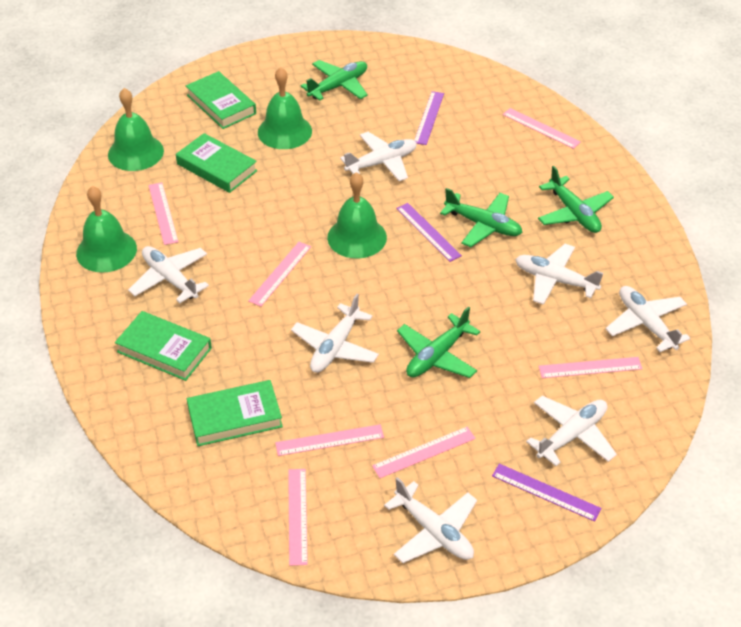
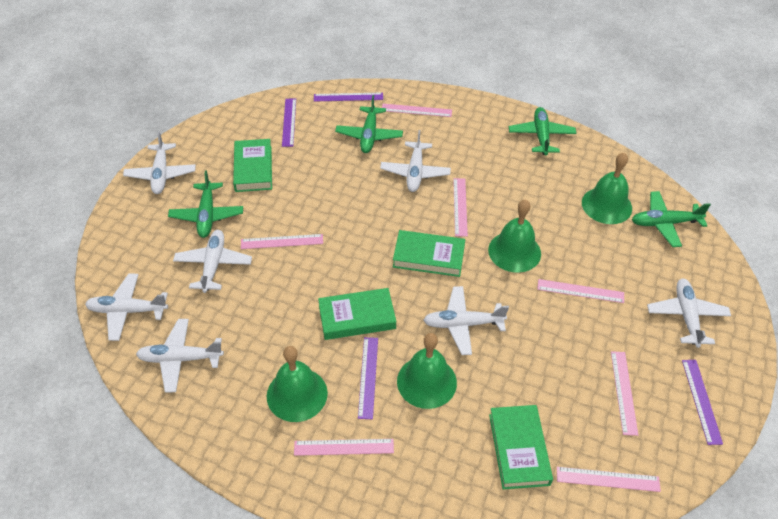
purple ruler: [396,203,462,262] [414,91,444,145] [492,464,601,522] = 3 -> [282,99,296,147] [314,92,383,102] [358,337,378,419] [682,360,723,445] = 4

